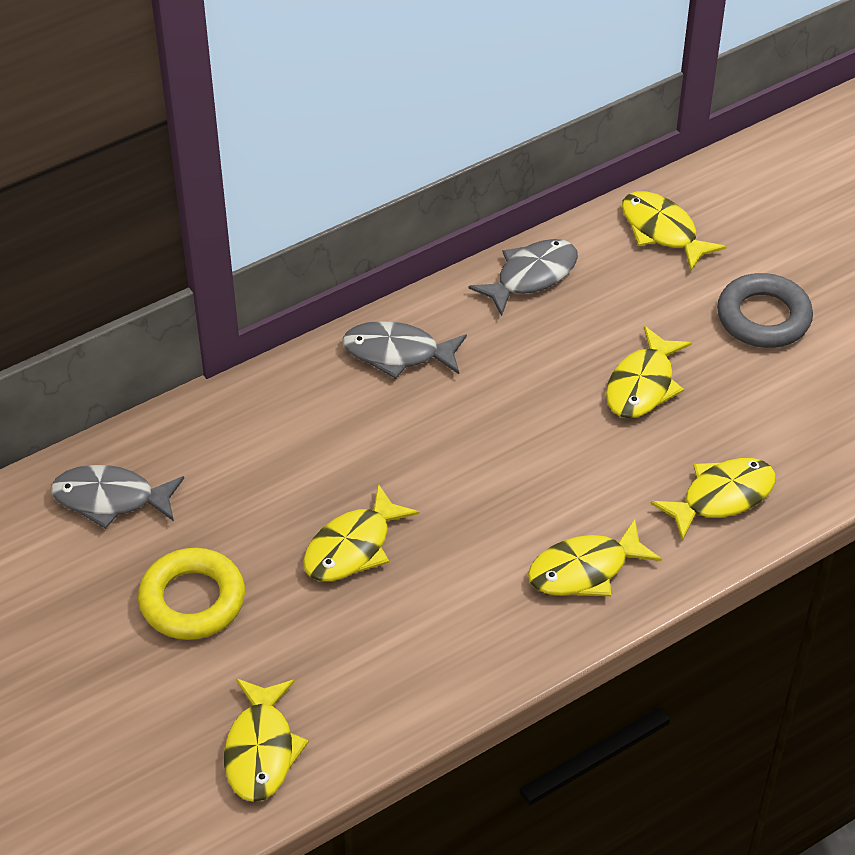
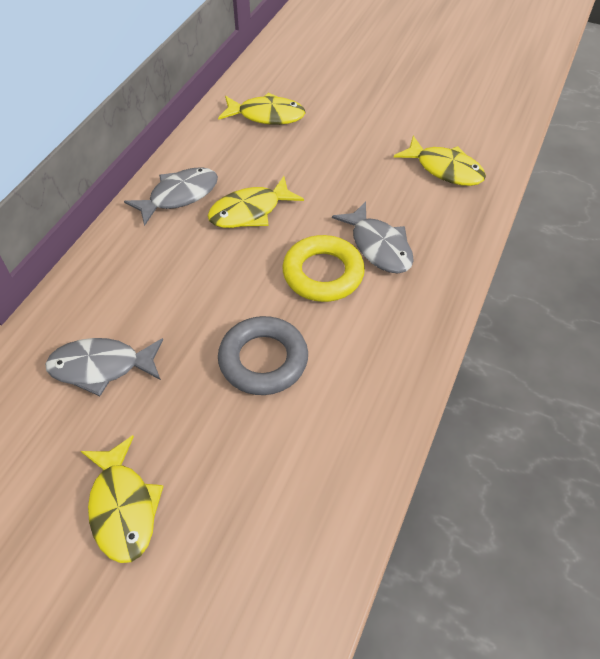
yellow fish: [224,678,309,802] [303,484,420,581] [528,519,662,597] [606,326,692,418] [622,191,726,270] [650,458,776,541] = 6 -> [81,435,164,563] [208,176,304,228] [218,93,305,125] [394,136,486,186] = 4

